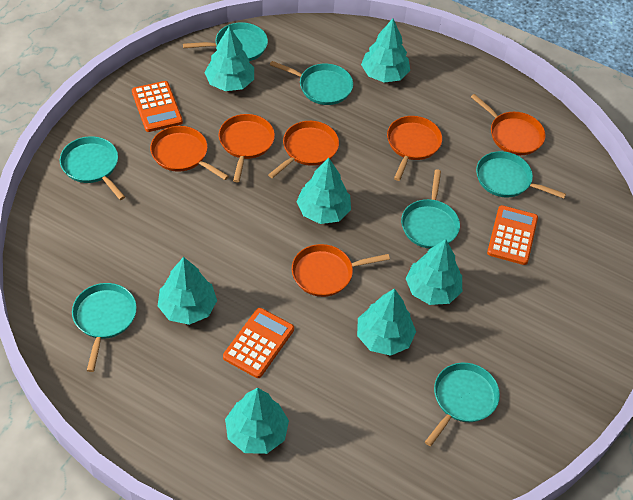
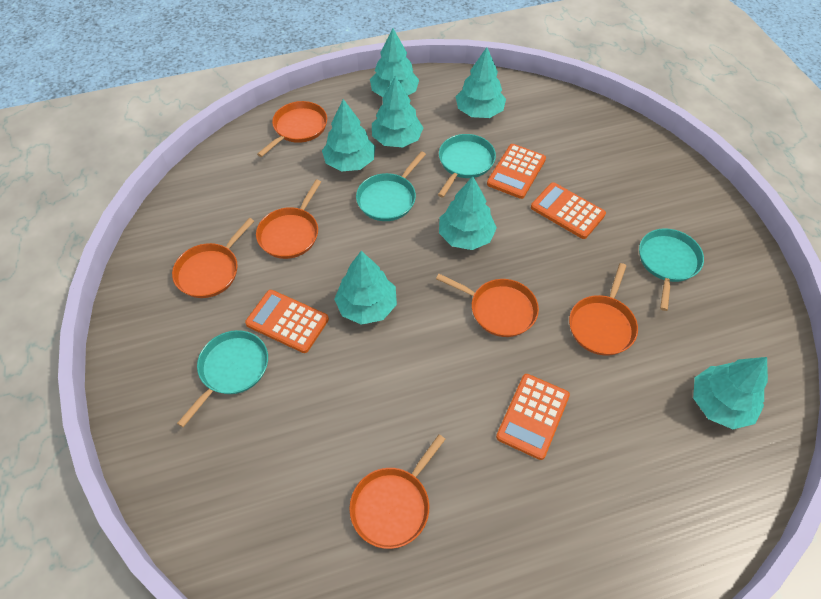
orange calculator: [132,81,183,132] [223,308,294,378] [487,205,538,265] = 3 -> [245,290,329,353] [487,144,546,199] [496,374,570,460] [531,183,606,239] = 4
turquoise pan: [60,136,125,200] [72,283,137,372] [183,22,268,61] [270,61,353,105] [401,169,460,249] [425,363,500,446] [476,151,566,199] = 7 -> [177,330,268,427] [356,151,426,221] [438,134,496,198] [639,228,704,311] = 4

